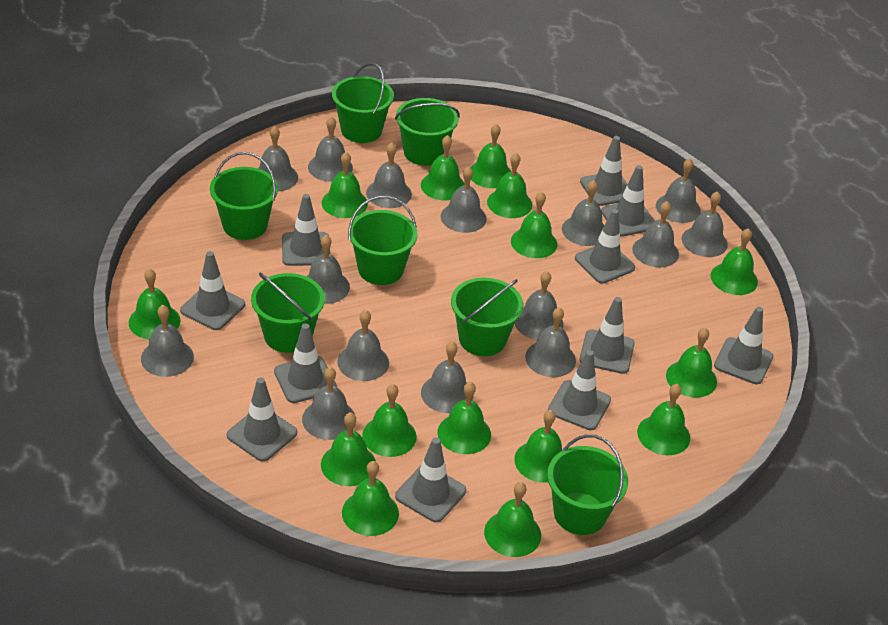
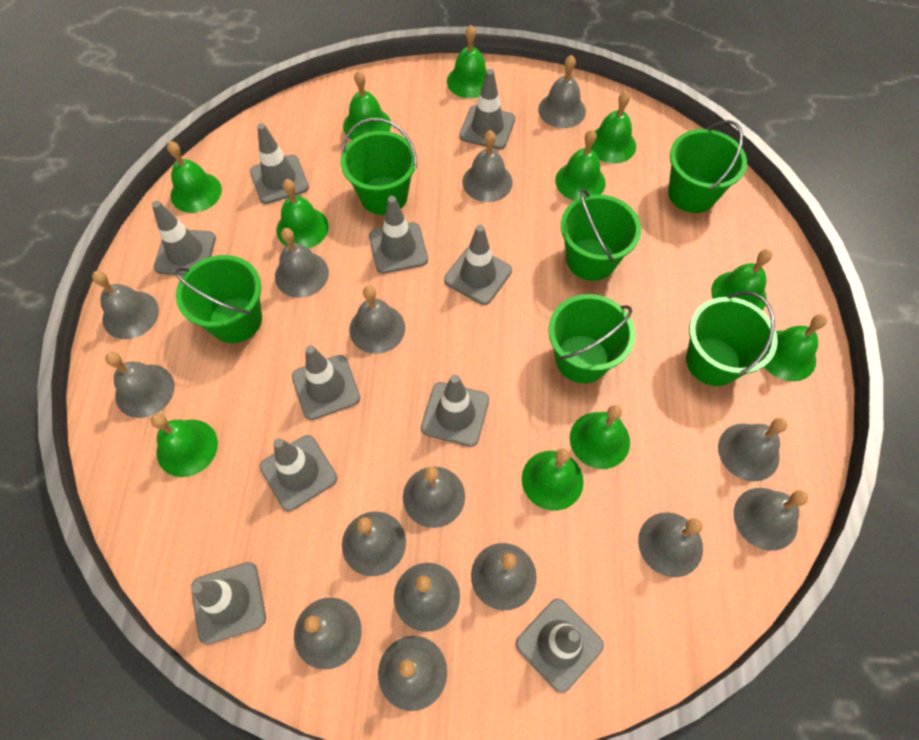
green bell: [129,268,180,339] [321,412,376,486] [322,152,368,218] [342,461,399,536] [362,384,417,457] [421,135,465,200] [437,382,491,454] [470,124,511,188] [484,482,541,557] [487,153,532,218] [511,192,557,258] [514,410,562,483] [637,384,690,455] [666,327,717,398] [711,228,758,295] = 15 -> [151,414,218,477] [167,141,222,213] [277,179,329,249] [343,70,391,140] [447,25,487,98] [522,448,584,511] [555,130,606,201] [570,405,630,469] [591,91,636,163] [711,249,772,310] [764,314,827,381] = 11
green bucket: [210,152,278,240] [251,273,325,353] [332,63,394,143] [348,196,418,285] [395,98,460,166] [451,278,523,356] [547,435,628,535] = 7 -> [175,255,262,343] [341,118,417,215] [548,294,635,383] [561,189,641,281] [668,120,747,213] [686,291,778,386] = 6
grey traffic cone: [180,251,245,330] [227,377,297,461] [274,323,337,403] [282,194,330,266] [395,437,466,522] [548,350,611,430] [575,209,635,284] [579,297,635,374] [580,136,627,206] [601,165,655,237] [714,307,773,384] = 11 -> [152,201,216,275] [191,562,266,644] [250,123,309,204] [260,435,337,511] [292,345,360,420] [369,196,428,274] [421,374,489,447] [444,225,512,305] [459,69,515,149] [516,599,604,693] = 10

